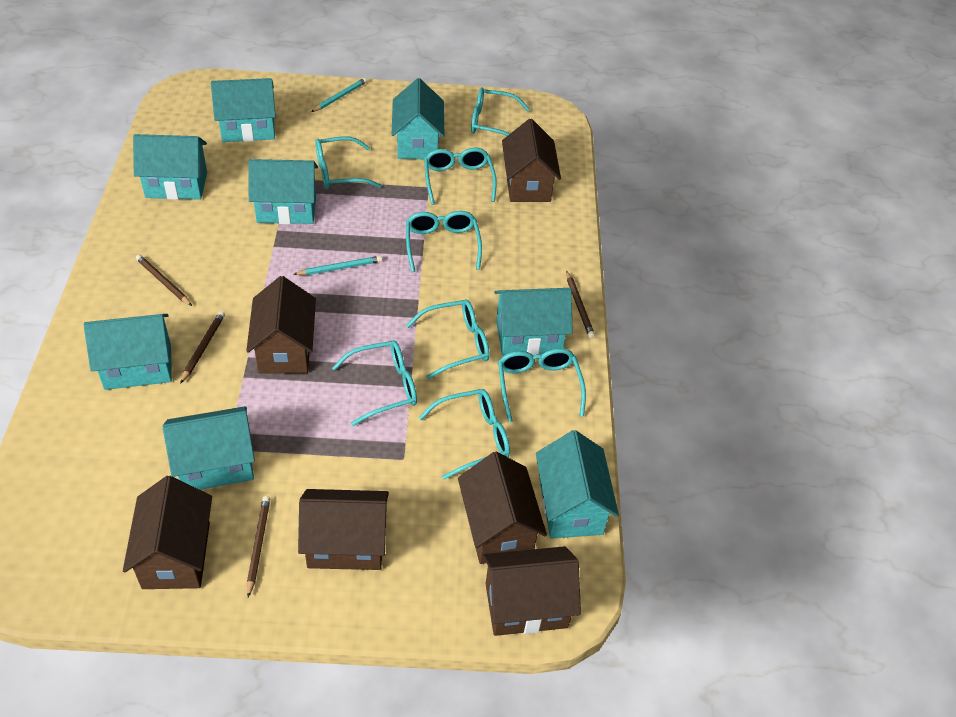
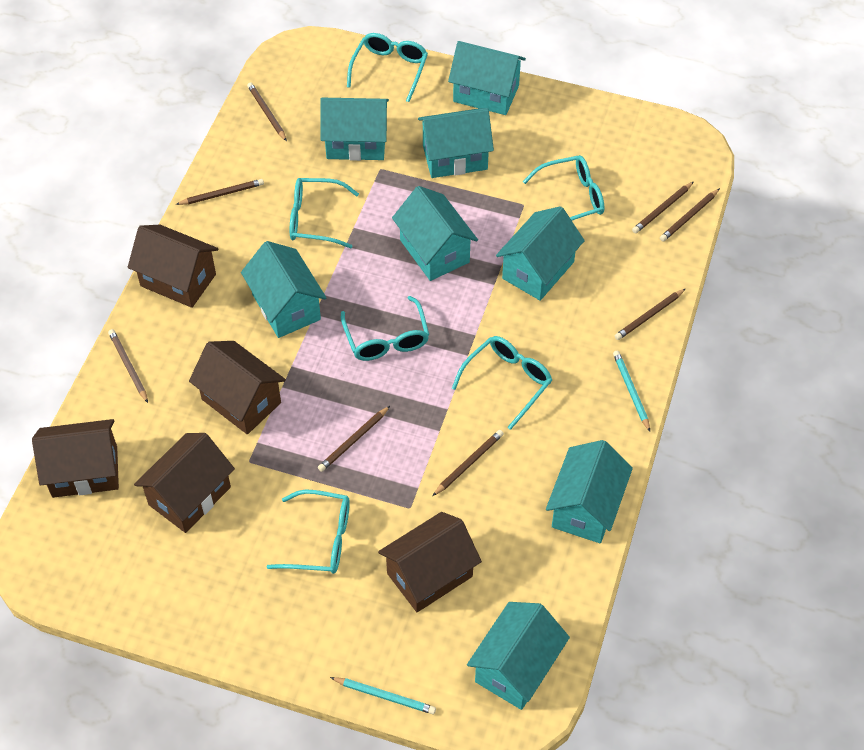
brown house: [123,476,212,589] [246,276,316,374] [298,489,389,570] [458,452,547,564] [483,546,581,636] [502,119,561,202] = 6 -> [32,419,119,498] [128,225,218,308] [134,433,235,533] [189,341,286,434] [378,512,482,612] = 5
brown pencil: [136,255,192,306] [180,311,225,384] [247,496,270,598] [566,271,595,338] = 4 -> [108,329,148,403] [175,179,264,205] [247,82,287,141] [318,406,390,472] [433,430,504,496] [615,288,686,340] [632,182,694,233] [660,188,720,241] = 8
turquoise glasses: [315,136,382,189] [332,340,417,426] [406,211,482,272] [406,300,490,379] [419,389,510,480] [424,148,497,205] [471,88,530,136] [498,348,586,422] = 8 -> [267,490,350,574] [290,178,359,248] [341,296,429,361] [347,33,428,102] [452,336,552,430] [523,155,604,220] = 6

